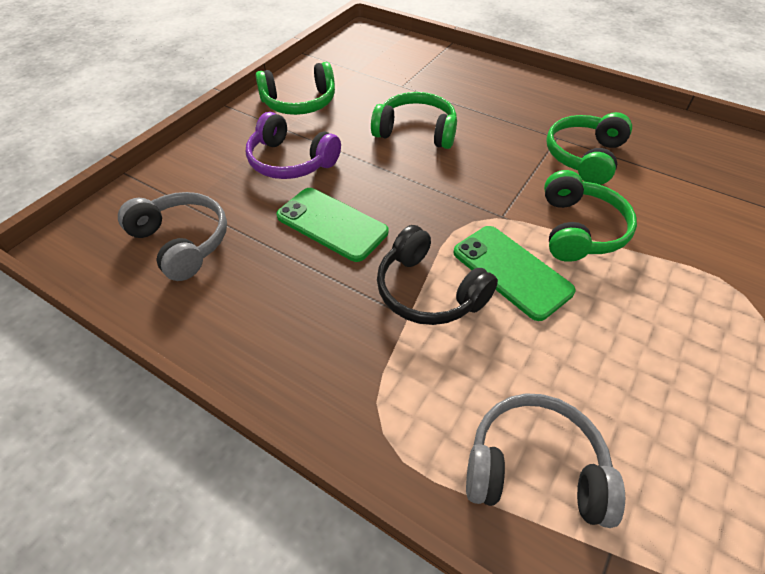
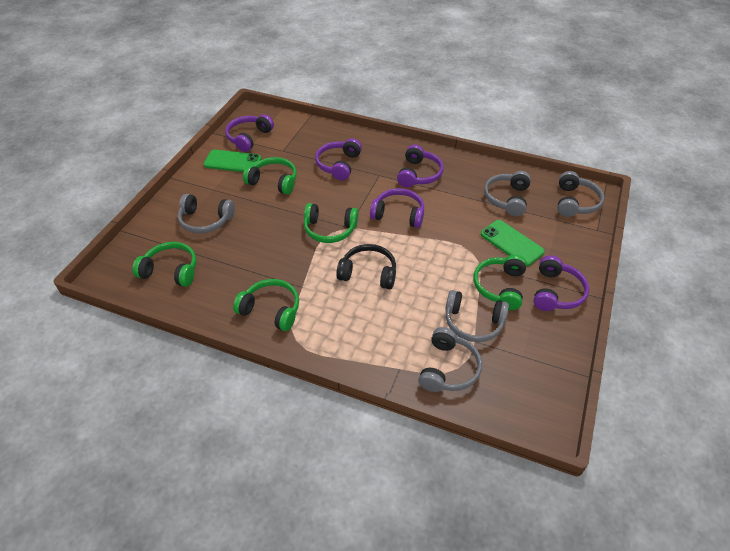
green headphones: [255,62,335,115] [371,92,457,149] [544,170,637,262] [546,112,632,185] = 4 -> [132,242,196,287] [233,279,299,331] [243,157,297,195] [304,203,358,243] [473,255,527,310] = 5
grey headphones: [118,192,227,281] [466,393,625,528] = 2 -> [178,194,235,233] [418,327,482,392] [445,290,509,342] [484,171,531,216] [558,171,605,217] = 5
purple headphones: [246,112,341,179] = 1 -> [225,114,274,152] [315,138,362,180] [370,188,424,228] [397,145,444,187] [533,255,589,311] = 5

